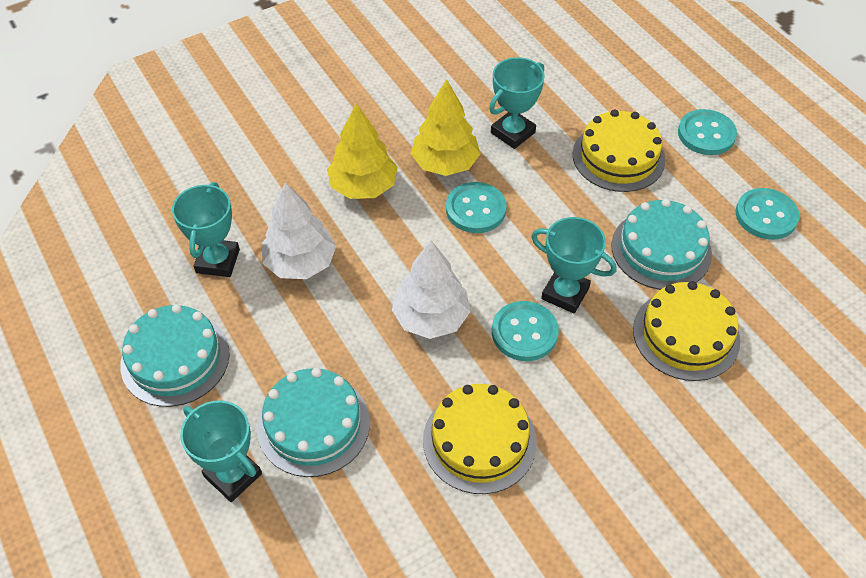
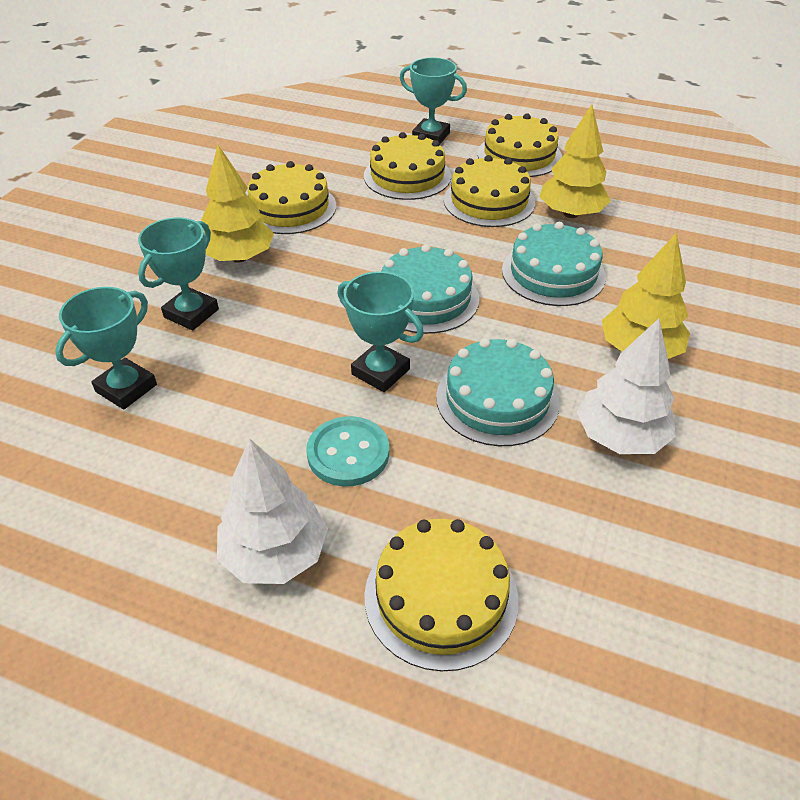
turquoise button: [446,182,507,233] [492,301,559,361] [678,109,737,155] [735,188,800,240] = 4 -> [306,416,389,486] = 1
yellow cake: [423,384,537,494] [573,109,666,192] [633,281,740,381] = 3 -> [248,161,336,234] [364,132,451,200] [364,519,518,672] [443,155,535,227] [477,113,562,177] = 5
yellow tree: [327,103,398,199] [411,79,481,176] = 2 -> [201,145,274,263] [539,105,611,218] [602,233,690,359] = 3

